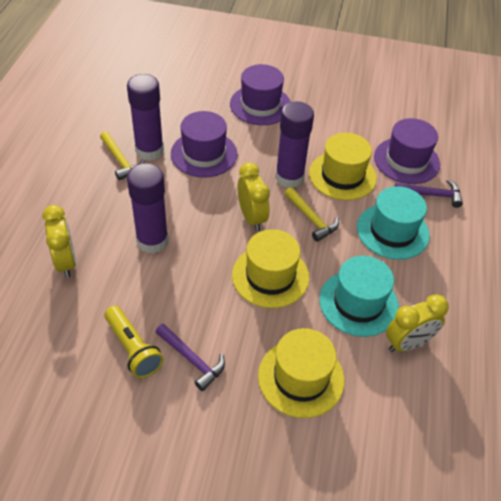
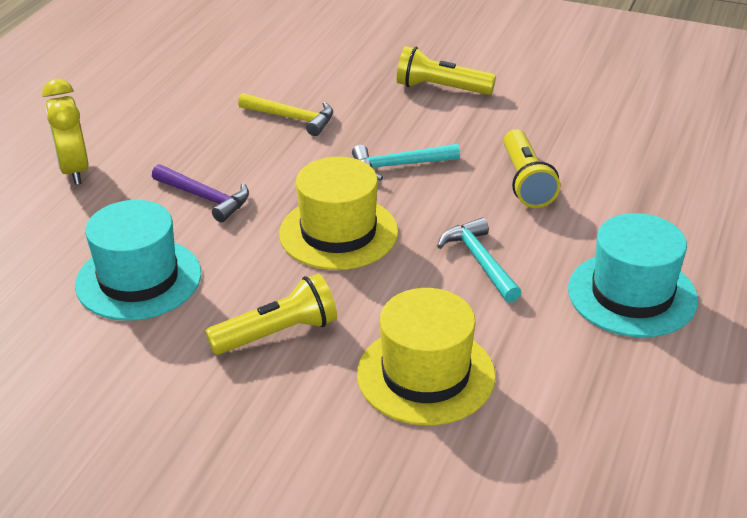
purple glue stick: [127,74,164,161] [127,163,169,253] [275,101,314,188] = 3 -> none = 0
purple hammer: [156,324,225,391] [394,179,463,208] = 2 -> [152,164,249,222] = 1
purple hat: [171,111,238,178] [230,64,291,125] [374,118,440,184] = 3 -> none = 0
turquoise hammer: none = 0 -> [352,144,460,180] [437,218,522,303] = 2
yellow clock: [42,205,76,278] [238,162,270,231] [386,294,449,352] = 3 -> [42,79,89,185] = 1
yellow flashlight: [104,306,163,378] = 1 -> [205,274,337,355] [397,46,496,95] [503,129,560,208] = 3
yellow hammer: [100,131,145,180] [285,187,339,242] = 2 -> [238,93,333,136] = 1
yellow hat: [232,229,309,308] [258,328,345,418] [309,133,377,200] = 3 -> [279,157,398,270] [357,288,496,425] = 2

